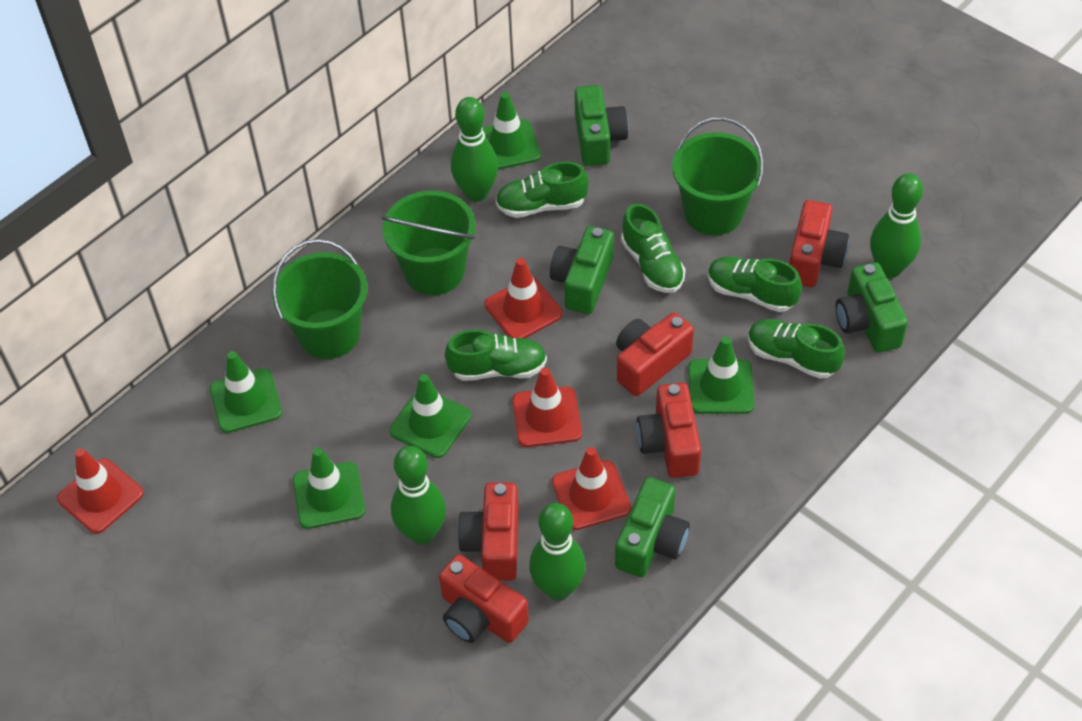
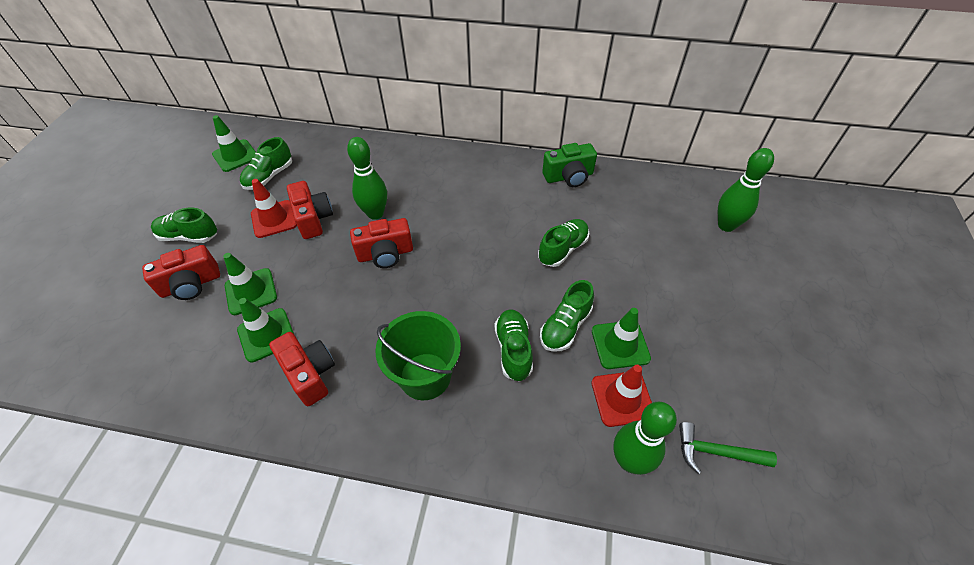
green bowling pin: [391,446,446,545] [451,97,498,202] [529,503,586,601] [870,173,923,278] = 4 -> [347,137,387,220] [614,402,677,475] [718,148,774,232] = 3
green bucket: [272,239,368,359] [381,191,476,295] [672,117,764,235] = 3 -> [375,311,461,400] = 1
green camera: [550,226,614,314] [575,85,629,166] [615,477,690,577] [836,262,908,353] = 4 -> [542,143,597,187] = 1
green hammer: none = 0 -> [679,422,777,474] = 1
green traffic cone: [210,351,282,433] [293,448,365,529] [389,374,471,458] [482,92,541,170] [688,336,754,414] = 5 -> [212,115,256,172] [223,253,277,315] [237,298,294,363] [592,308,651,369] = 4
red camera: [439,555,529,643] [457,482,519,581] [616,312,694,396] [636,383,701,478] [789,200,849,287] = 5 -> [142,245,220,300] [269,332,335,406] [287,181,333,239] [350,218,413,268] = 4
red traffic cone: [57,448,144,534] [485,258,563,338] [512,368,582,447] [552,447,631,530] = 4 -> [251,179,297,238] [591,365,652,427] = 2

